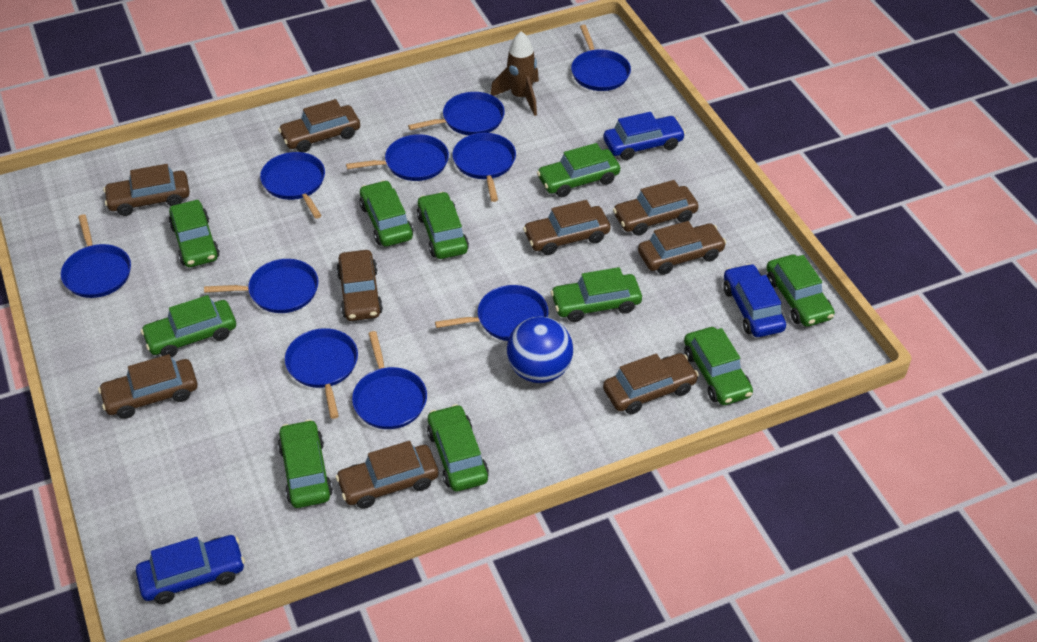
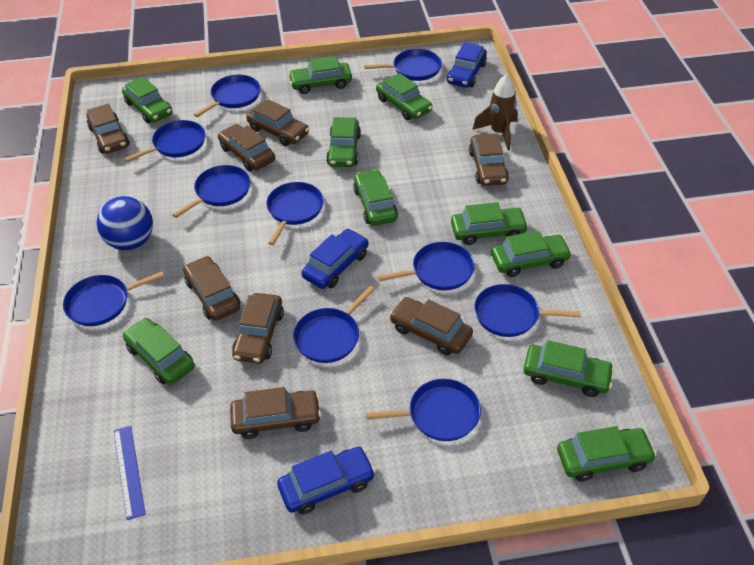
blue ruler: none = 0 -> [114,426,146,520] = 1
brown car: [98,354,198,419] [103,164,190,216] [278,99,360,153] [336,250,383,321] [336,441,439,509] [523,200,610,255] [603,353,699,414] [613,180,699,236] [638,221,726,275] = 9 -> [87,104,129,154] [183,256,240,321] [218,124,275,171] [230,387,321,439] [232,293,284,364] [246,99,309,146] [389,297,473,355] [469,133,509,186] = 8

